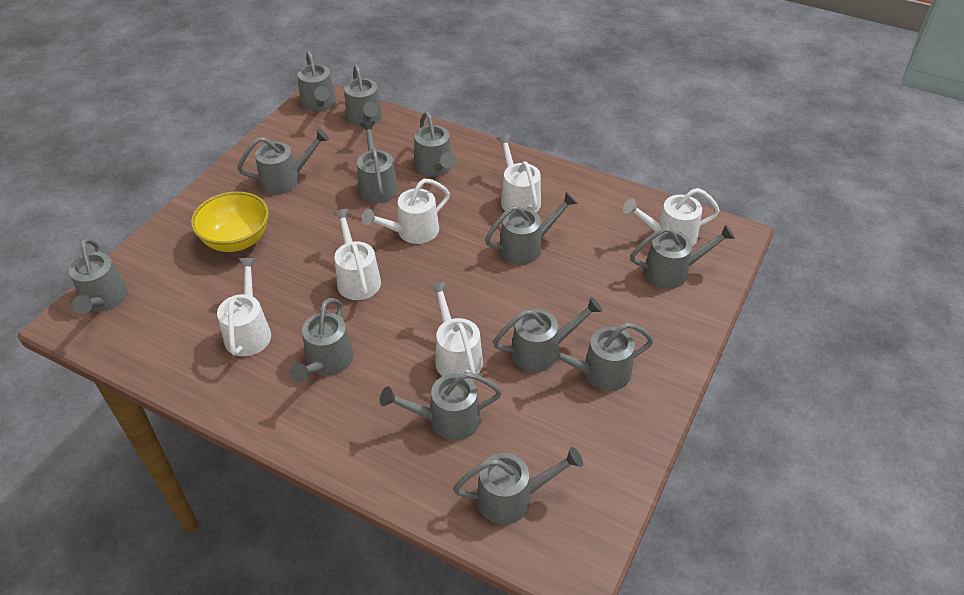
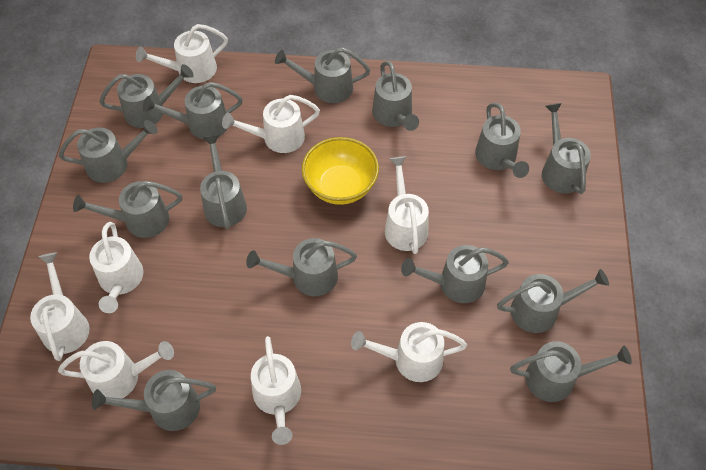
grey watering can: [69,238,127,314] [237,129,329,194] [290,298,354,383] [298,51,336,112] [344,65,382,127] [357,121,398,203] [380,372,502,440] [414,112,456,177] [453,447,583,524] [485,192,578,265] [493,297,603,372] [545,323,653,391] [630,224,735,289] = 13 -> [59,120,158,183] [73,181,182,238] [92,370,216,431] [99,64,194,128] [143,82,243,140] [200,135,247,229] [246,238,357,296] [275,47,370,103] [372,61,419,131] [401,245,509,303] [475,103,529,178] [497,269,609,333] [510,341,632,402] [542,103,591,194] = 14
white watering can: [217,258,271,356] [333,209,381,300] [362,179,450,244] [429,281,483,380] [496,134,541,212] [623,188,720,247] = 6 -> [30,252,89,361] [58,341,174,398] [89,222,143,313] [136,24,228,83] [222,95,320,153] [251,336,301,445] [351,322,467,382] [385,157,429,254] = 8

